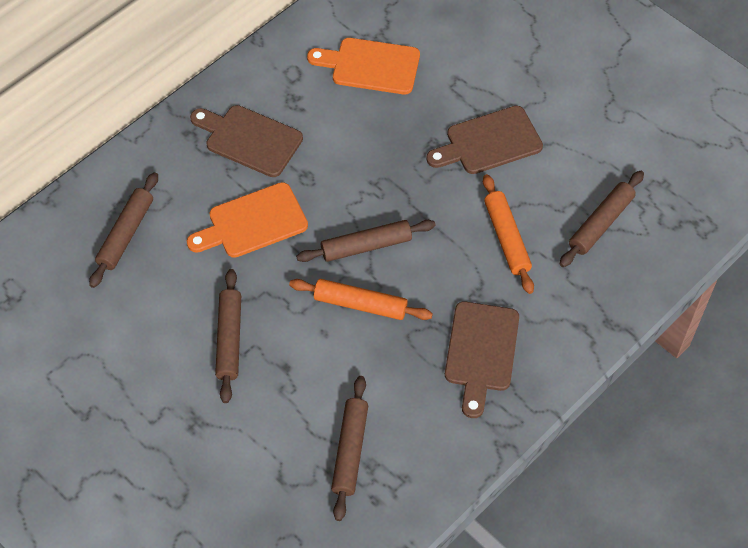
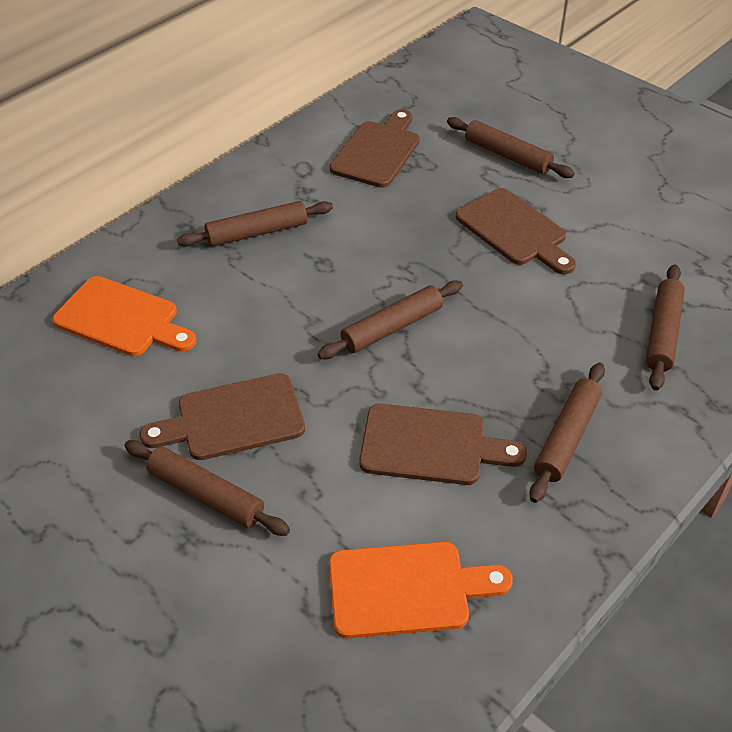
brown cutting board: [190,105,303,177] [426,106,543,174] [445,302,519,418] = 3 -> [140,373,305,460] [330,109,420,188] [359,404,527,485] [456,188,576,274] = 4
brown rolling pin: [89,172,158,288] [215,269,241,403] [296,220,436,262] [331,376,368,521] [560,171,644,267] = 5 -> [124,440,290,536] [177,201,333,247] [317,281,463,359] [447,117,575,178] [529,363,605,503] [646,264,685,391] = 6
orange rolling pin: [289,279,433,320] [483,174,534,294] = 2 -> none = 0

